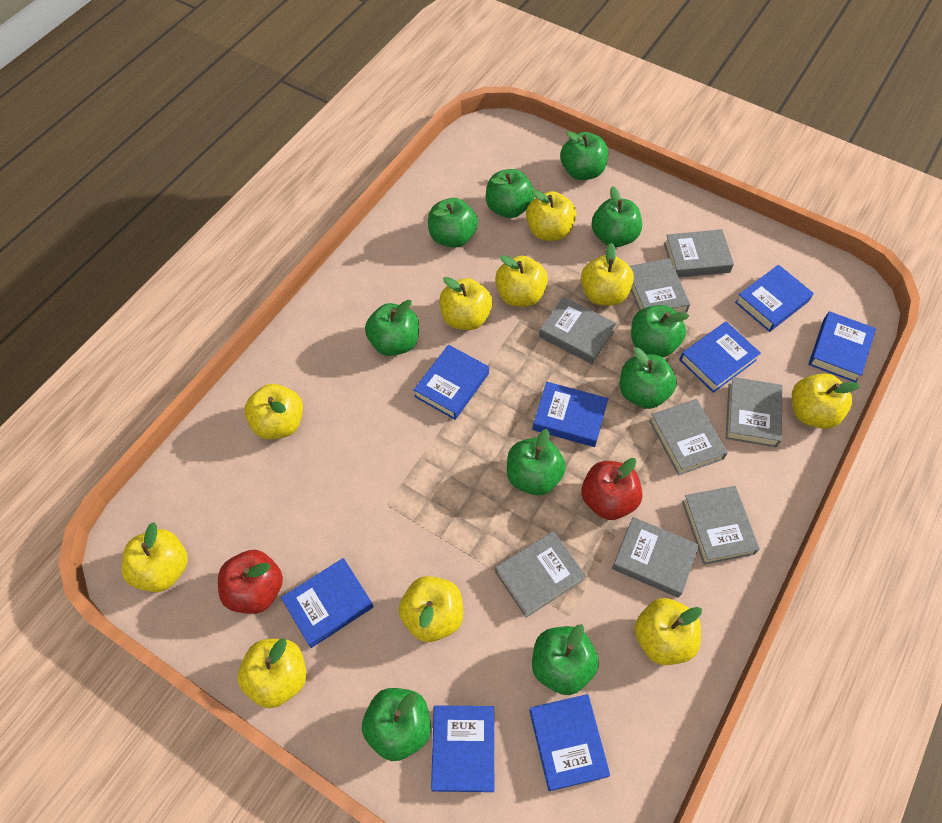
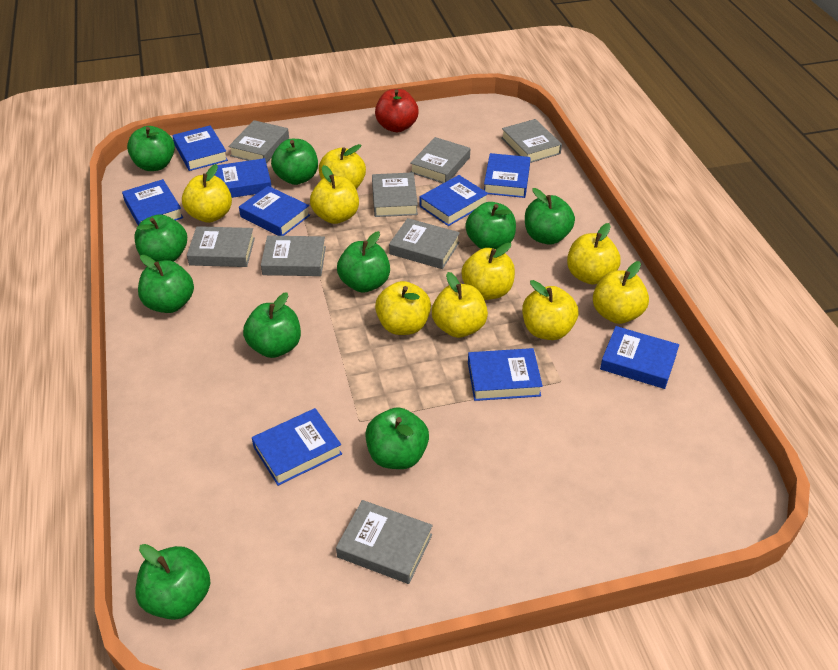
blue book: [281,558,374,648] [414,345,489,420] [431,705,494,792] [529,694,610,791] [532,382,608,447] [679,322,761,393] [735,265,814,332] [809,311,876,382] = 8 -> [122,179,183,225] [172,125,228,171] [214,158,272,198] [239,186,310,236] [252,408,342,486] [419,175,488,226] [468,348,543,401] [484,153,531,198] [600,326,679,389] = 9
red apple: [218,550,283,614] [581,458,643,520] = 2 -> [375,89,419,132] = 1
yellow apple: [122,522,188,592] [238,639,306,708] [244,384,303,439] [399,576,463,642] [440,277,493,330] [495,255,548,307] [526,189,576,241] [581,243,634,306] [635,598,702,665] [792,373,860,429] = 10 -> [182,164,232,223] [310,165,359,224] [319,144,366,189] [375,281,431,335] [432,272,488,338] [461,243,515,300] [522,280,578,340] [567,223,621,284] [593,261,649,324] = 9

